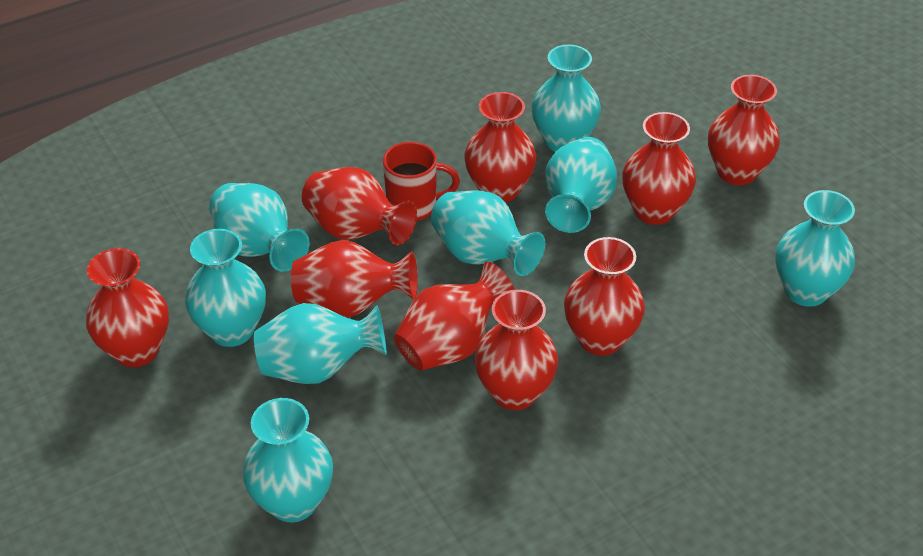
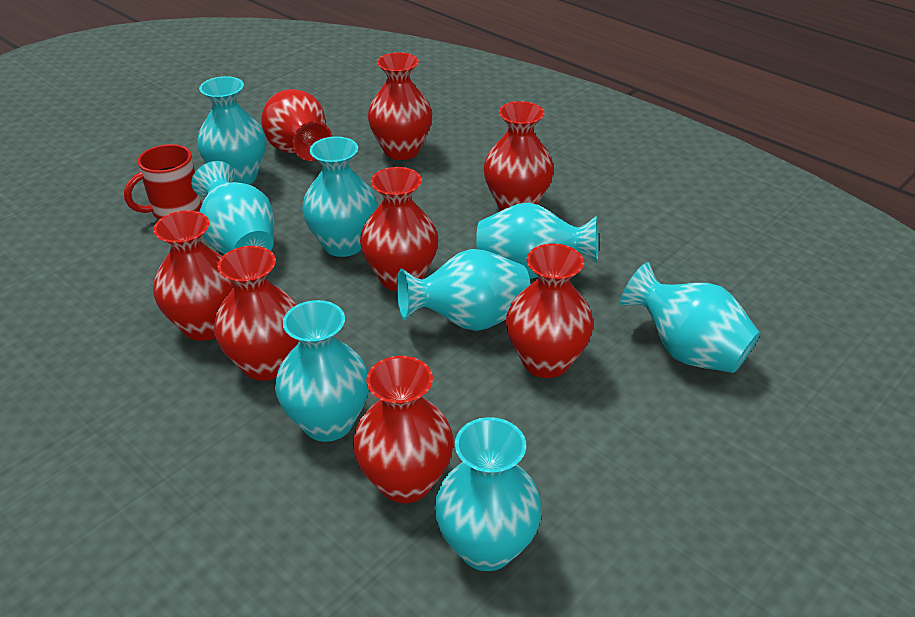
red vase: [86,248,169,367] [291,240,418,318] [302,167,417,245] [394,262,515,371] [464,92,536,203] [475,290,558,410] [564,237,645,356] [622,112,696,225] [708,75,780,185] = 9 -> [153,210,235,341] [214,246,299,381] [261,89,332,161] [353,356,454,503] [360,167,438,291] [368,52,432,160] [483,101,554,211] [506,243,594,378] = 8

